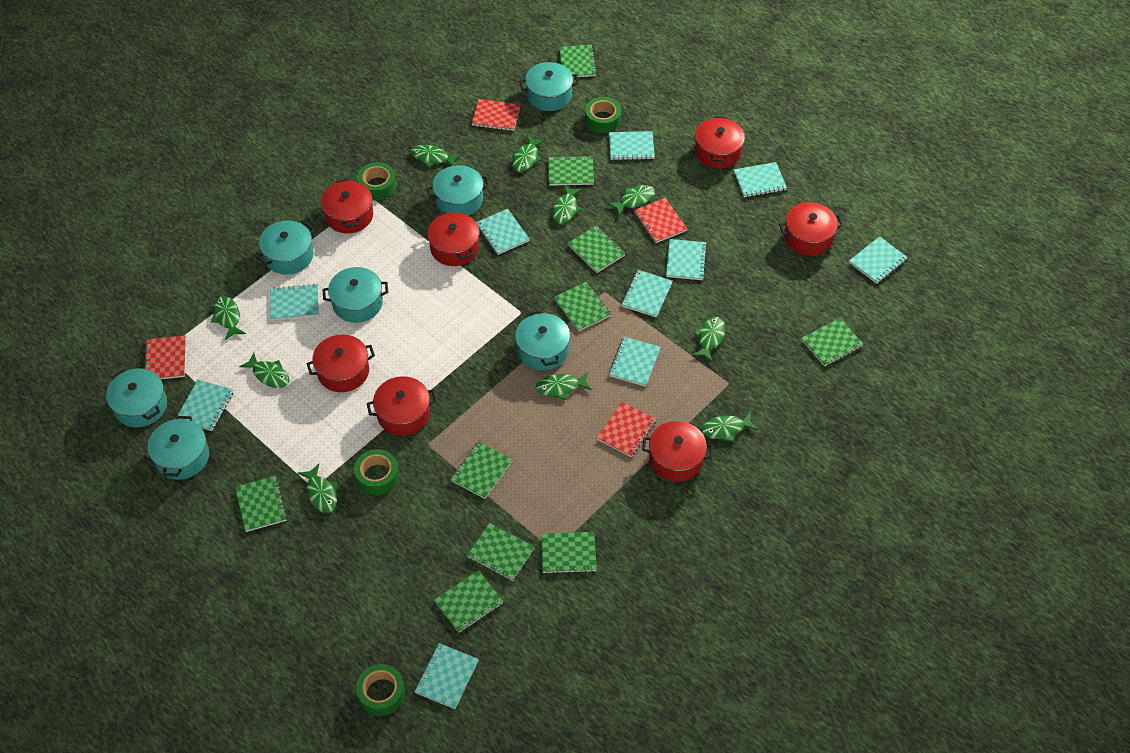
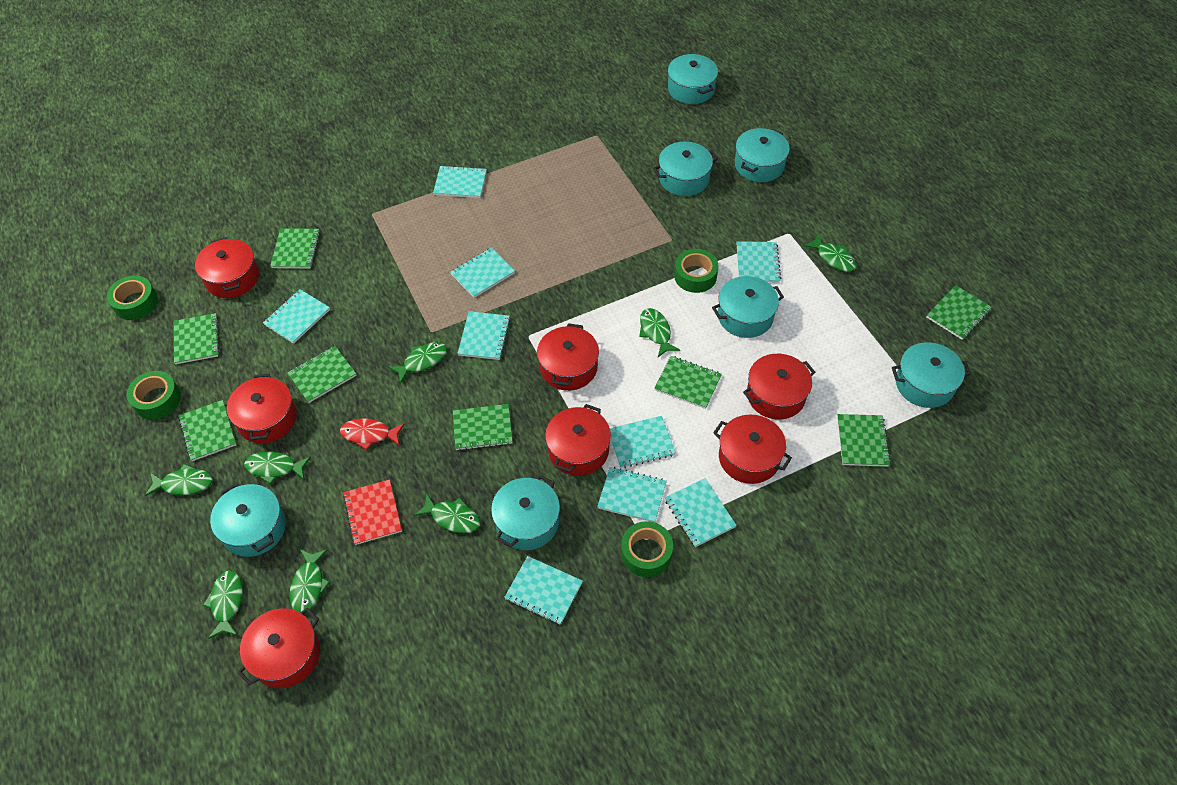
green fish: [211,296,246,340] [239,352,289,388] [298,464,337,513] [411,145,461,168] [512,135,545,172] [536,372,592,400] [552,185,582,224] [607,185,655,216] [692,317,725,362] [701,412,758,442] = 10 -> [145,464,213,496] [203,570,243,639] [244,451,311,484] [289,549,330,613] [388,342,447,383] [414,493,481,533] [639,308,680,357] [803,234,857,272] = 8
green notebook: [235,476,287,532] [434,570,503,633] [451,442,513,499] [467,523,534,581] [541,532,597,574] [548,156,594,185] [554,282,611,331] [559,45,597,78] [568,226,625,273] [802,318,864,367] = 10 -> [174,313,219,364] [178,400,236,461] [270,228,320,269] [287,346,357,403] [453,404,513,451] [654,356,722,409] [837,414,891,467] [926,285,992,340] = 8
red fish: none = 0 -> [340,419,405,450] = 1
red notebook: [144,335,186,379] [471,99,521,131] [597,402,656,457] [634,198,687,243] = 4 -> [343,479,402,545] = 1
turquoise notebook: [177,380,234,431] [270,284,319,321] [414,643,479,709] [476,209,530,255] [609,131,655,160] [609,337,661,387] [621,270,673,318] [666,239,707,280] [734,162,787,197] [849,236,908,284] = 10 -> [263,289,330,344] [433,166,487,198] [450,247,515,298] [457,311,510,360] [504,556,583,625] [597,467,667,522] [610,416,676,468] [665,478,737,547] [737,241,781,283] = 9

